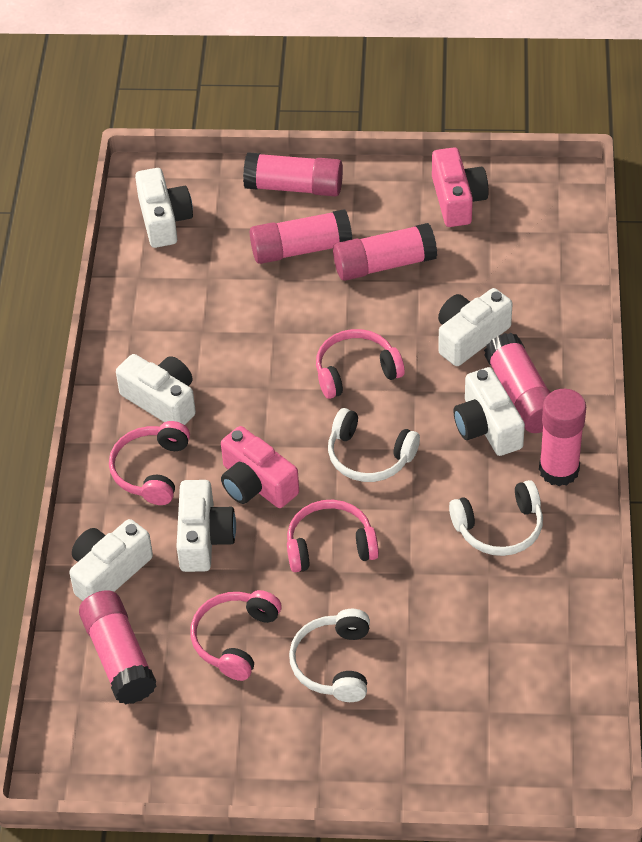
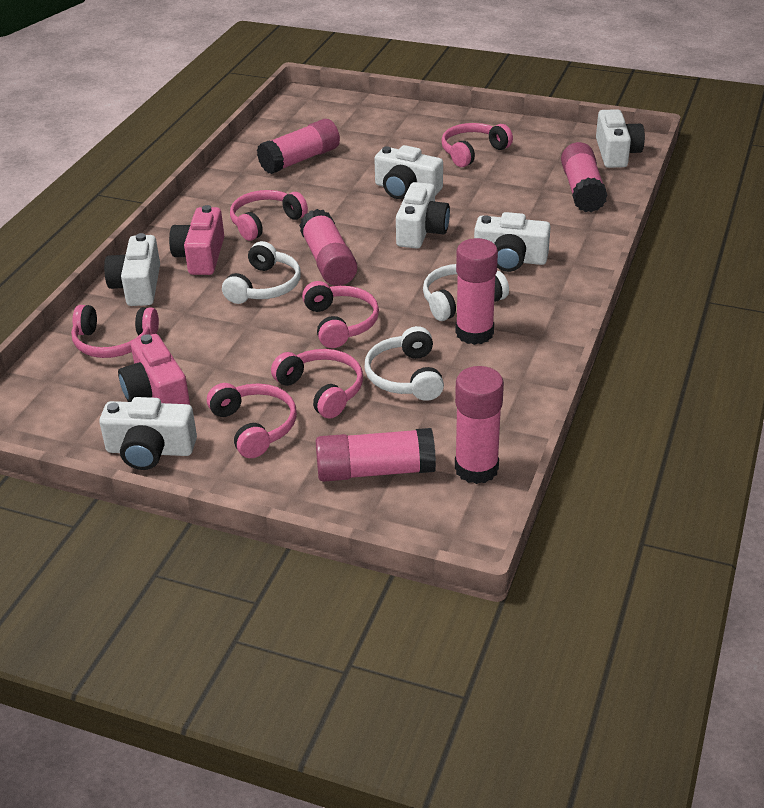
pink headphones: [109,421,190,505] [190,590,282,681] [287,500,379,572] [316,329,405,399] = 4 -> [71,305,159,358] [207,383,297,458] [230,190,308,241] [271,349,363,419] [302,281,379,348] [441,123,513,167] = 6

